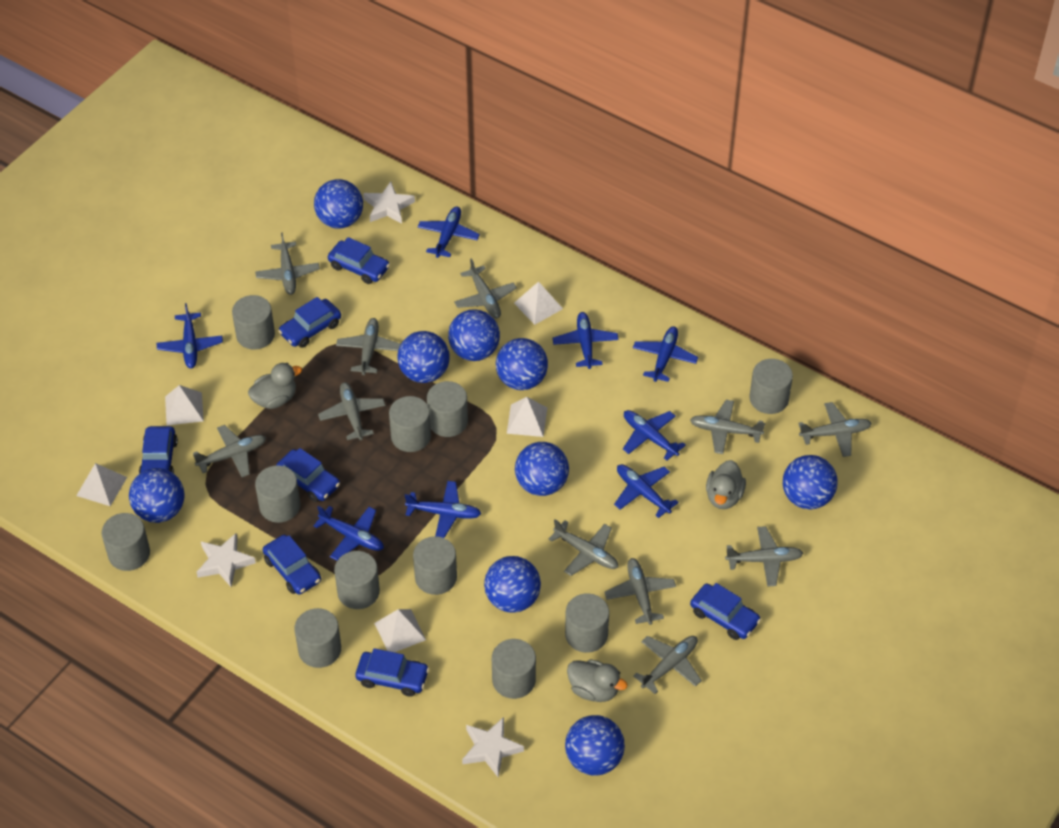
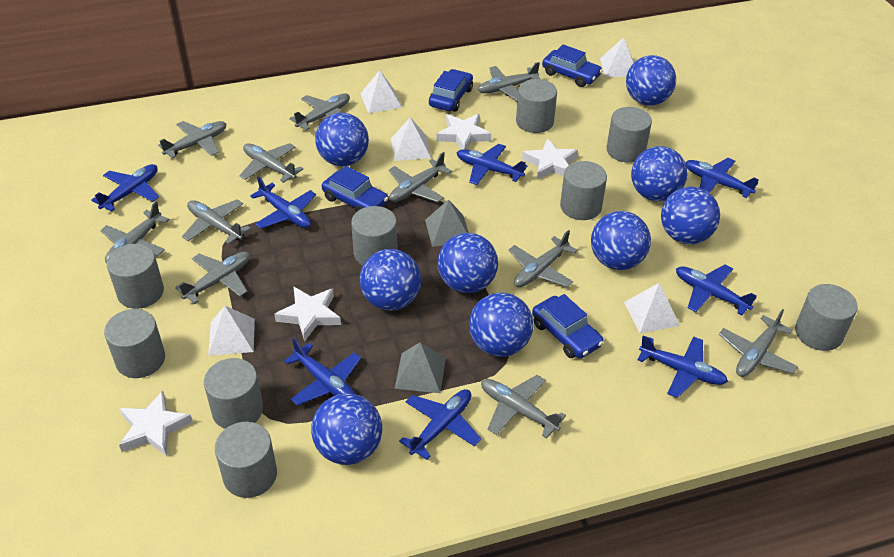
blue car: [139,426,178,474] [263,535,321,595] [276,448,340,502] [278,297,341,348] [328,237,390,284] [355,648,429,697] [690,583,761,640] = 7 -> [322,166,388,212] [429,69,473,112] [532,294,604,359] [542,44,603,87] = 4
grey cylinder: [102,513,150,571] [232,295,275,350] [255,465,300,523] [294,608,341,668] [334,551,380,609] [389,396,431,452] [413,536,457,595] [427,381,468,437] [492,639,536,699] [565,593,609,653] [749,359,793,414] = 11 -> [104,309,165,378] [107,244,164,309] [204,358,263,429] [215,422,277,498] [351,206,398,266] [516,79,557,133] [560,161,607,220] [607,107,652,163] [795,284,858,351] = 9
grey duck: [248,363,302,409] [567,659,628,702] [706,460,746,509] = 3 -> none = 0
grey pyramid: none = 0 -> [395,342,446,393] [425,199,469,247] = 2
white star: [197,533,256,587] [363,182,415,224] [462,717,524,777] = 3 -> [119,391,193,456] [274,286,341,341] [437,114,491,150] [522,138,578,180] = 4

